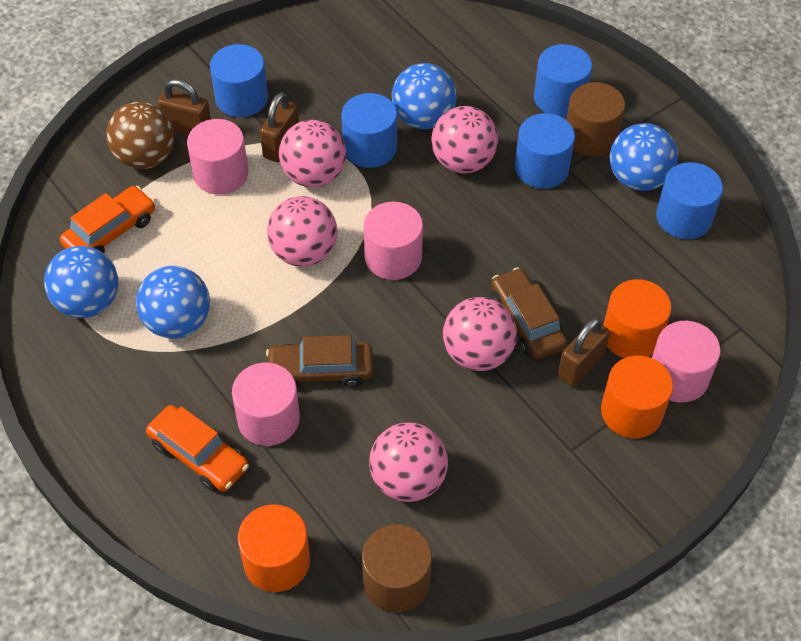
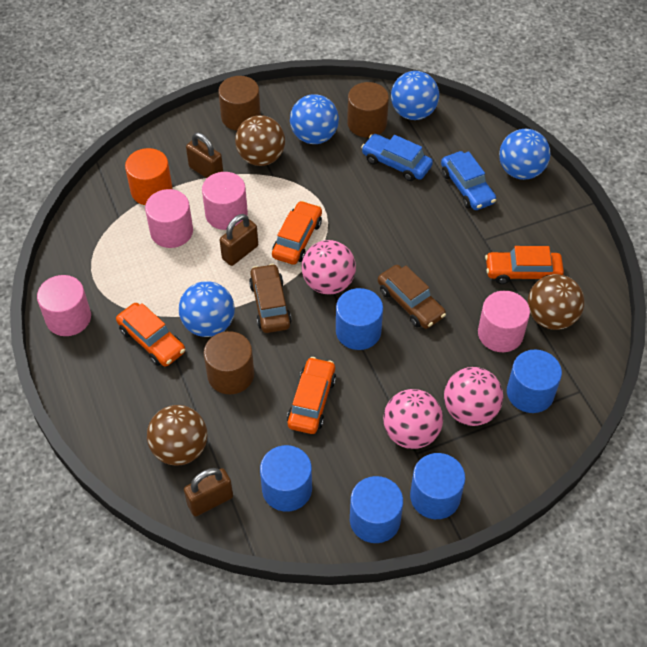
blue car: none = 0 -> [361,134,433,181] [441,151,496,210] = 2
brown ball: [106,102,174,169] = 1 -> [147,405,207,466] [235,115,285,166] [528,274,584,330] = 3
brown cylinder: [362,524,432,612] [566,82,625,157] = 2 -> [204,331,254,394] [218,76,261,131] [347,82,389,137] = 3
orange car: [60,186,155,253] [146,405,249,492] = 2 -> [116,303,185,367] [272,201,322,265] [287,357,336,434] [485,246,564,284] = 4
orange cylinder: [238,504,310,592] [601,355,673,438] [603,279,671,358] = 3 -> [125,148,173,205] = 1
pink ball: [267,196,337,267] [279,120,346,188] [369,422,448,502] [431,106,498,174] [443,297,517,371] = 5 -> [302,240,356,295] [383,389,443,449] [444,367,503,426] = 3

